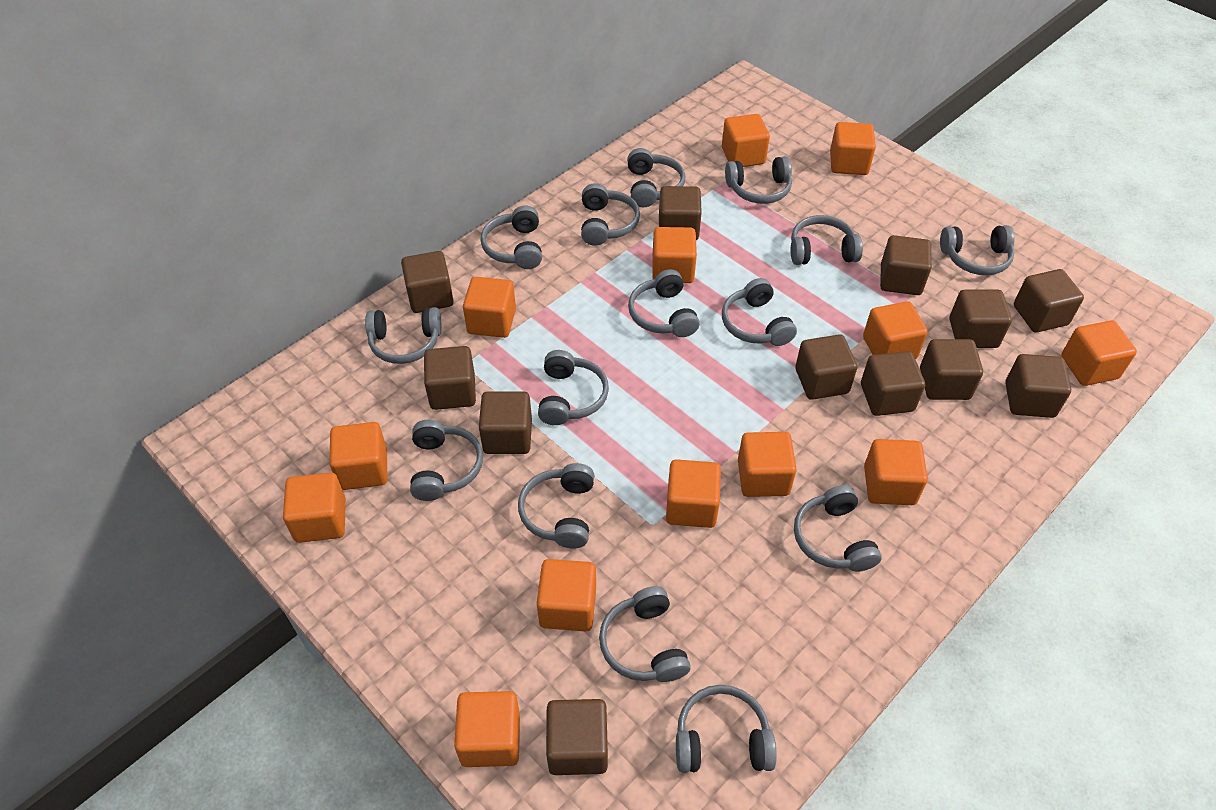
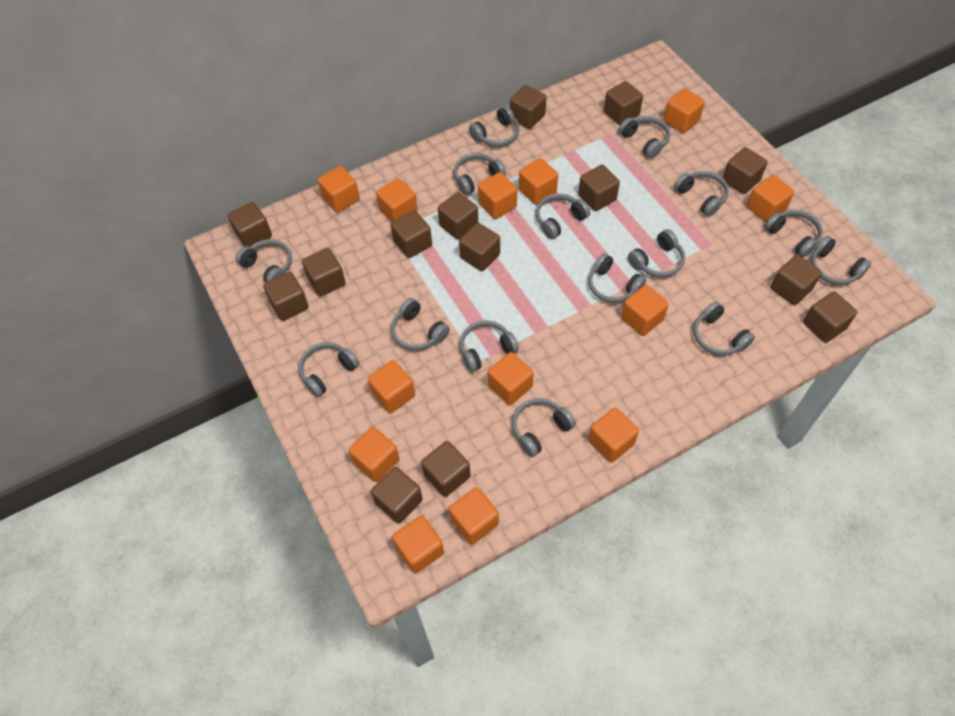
brown cube: [401,251,454,313] [424,346,476,410] [479,391,532,454] [546,699,608,775] [659,186,702,240] [795,334,857,400] [861,351,925,416] [880,235,932,295] [920,339,983,400] [949,290,1012,348] [1005,354,1071,418] [1014,269,1084,332] = 12 -> [228,202,272,247] [263,272,309,321] [302,248,346,296] [371,467,423,524] [391,210,432,258] [421,441,471,497] [438,192,478,240] [459,223,500,271] [510,85,546,129] [578,165,620,211] [604,81,643,125] [723,147,768,194] [771,255,822,305] [803,291,857,343] = 14

